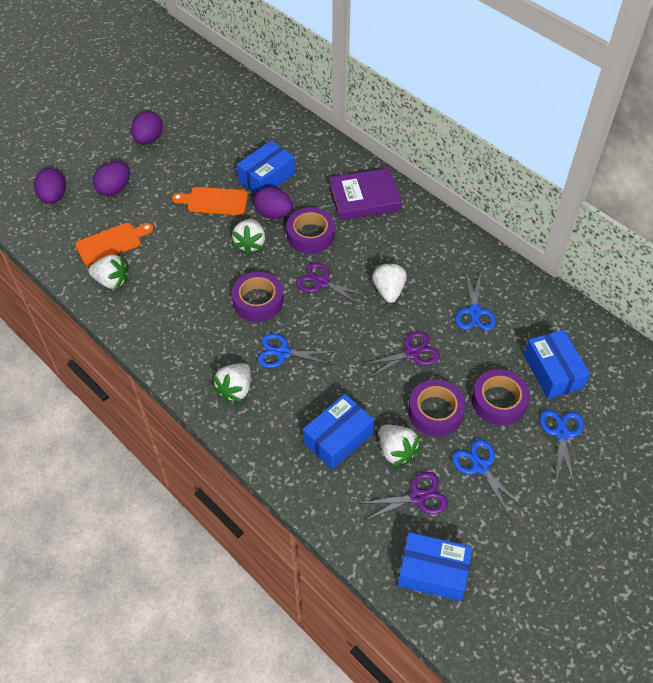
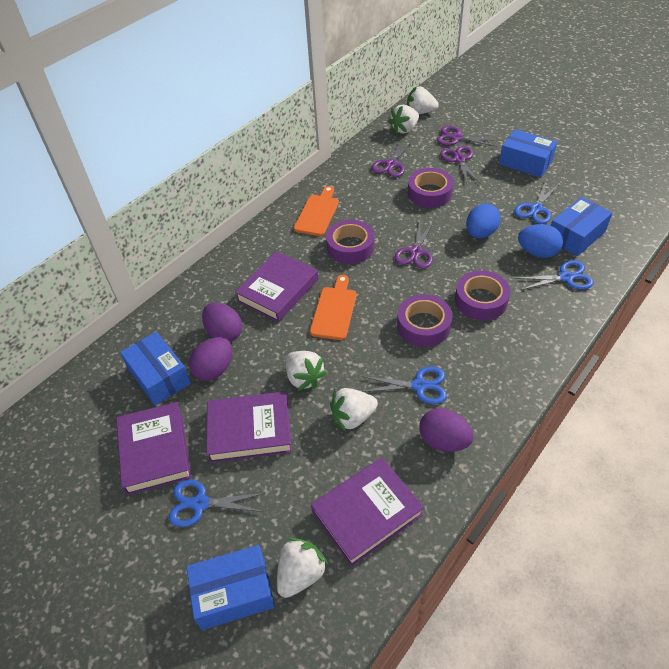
blue egg: none = 0 -> [466,204,501,238] [518,224,563,258] = 2
purple book: [329,168,401,220] = 1 -> [116,402,192,495] [207,391,292,463] [235,251,318,322] [311,457,424,567] = 4
purple egg: [34,168,66,204] [93,161,130,196] [131,111,163,144] [254,187,293,219] = 4 -> [189,337,232,381] [202,303,242,342] [419,408,474,452] = 3
purple scissors: [296,262,369,306] [359,472,448,520] [361,331,440,378] = 3 -> [372,139,413,177] [394,220,434,269] [437,126,498,147] [440,146,481,186] = 4

